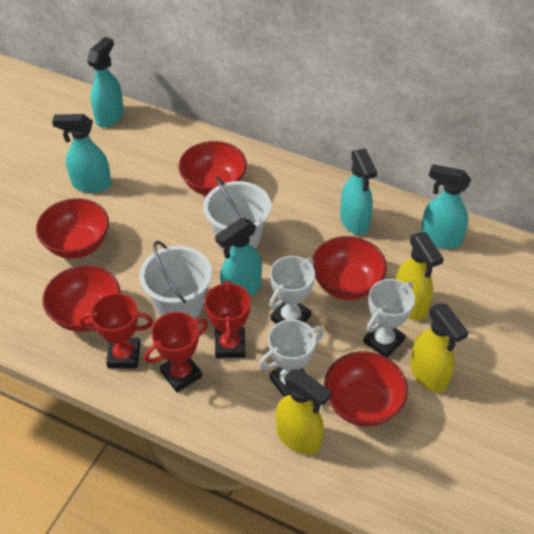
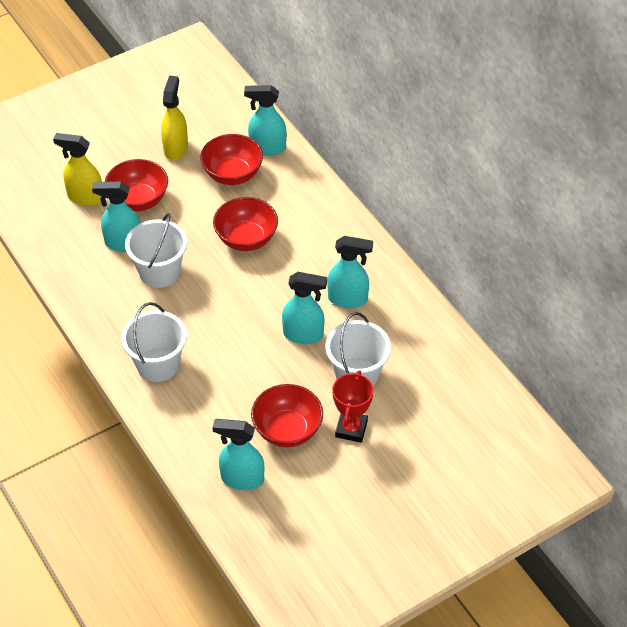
red bowl: [36,198,109,259] [43,265,121,332] [178,141,247,196] [312,236,387,300] [324,351,408,427] = 5 -> [105,159,168,211] [200,134,263,185] [213,197,278,251] [251,384,323,447] = 4
red trophy: [79,293,153,368] [144,312,208,392] [205,280,251,358] = 3 -> [332,370,374,443] = 1
white bucket: [139,241,212,319] [203,177,271,253] = 2 -> [121,302,187,382] [125,213,187,288] [325,312,391,386] = 3
white trophy: [259,319,323,397] [269,256,315,324] [363,279,415,358] = 3 -> none = 0
yellow spray bottle: [276,369,331,455] [396,232,444,320] [410,303,469,392] = 3 -> [53,133,102,206] [161,76,188,161] = 2

